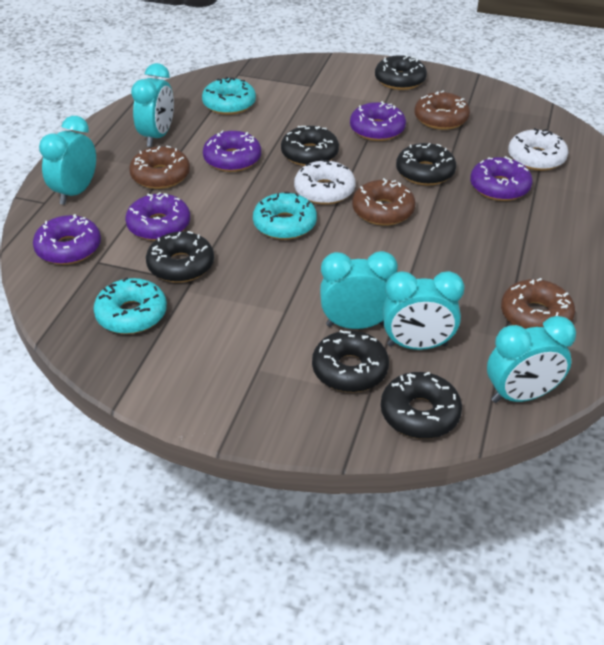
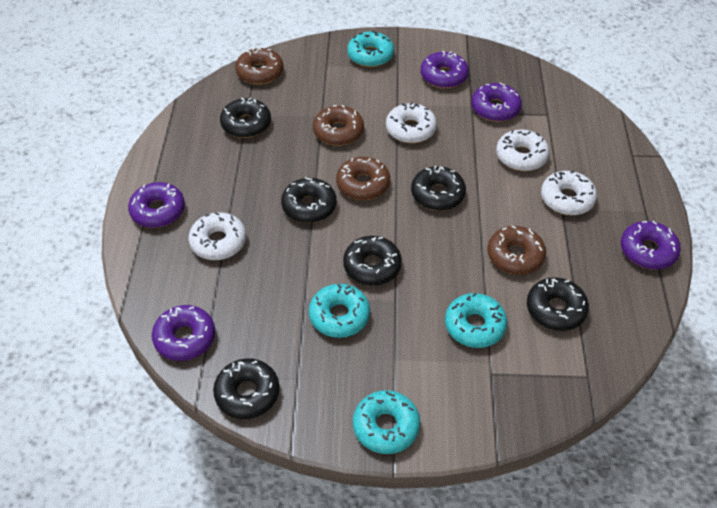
turquoise clock: [39,116,96,205] [131,63,174,147] [320,251,398,329] [383,271,464,350] [487,316,576,403] = 5 -> none = 0
turquoise donut: [93,277,167,334] [202,77,256,115] [253,192,317,240] = 3 -> [309,284,370,338] [347,30,394,67] [353,390,420,454] [445,293,507,348] = 4
white donut: [294,159,355,205] [508,128,568,171] = 2 -> [188,212,246,260] [386,102,437,143] [496,129,550,171] [541,171,597,215] = 4

